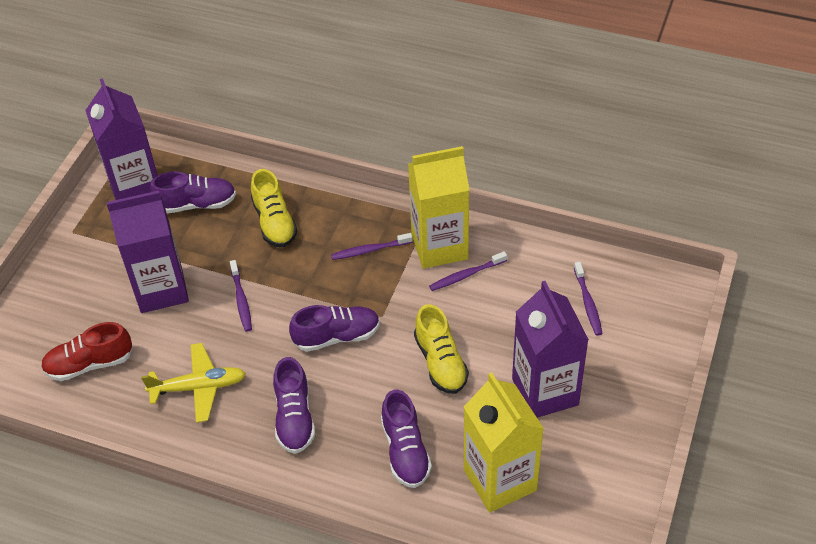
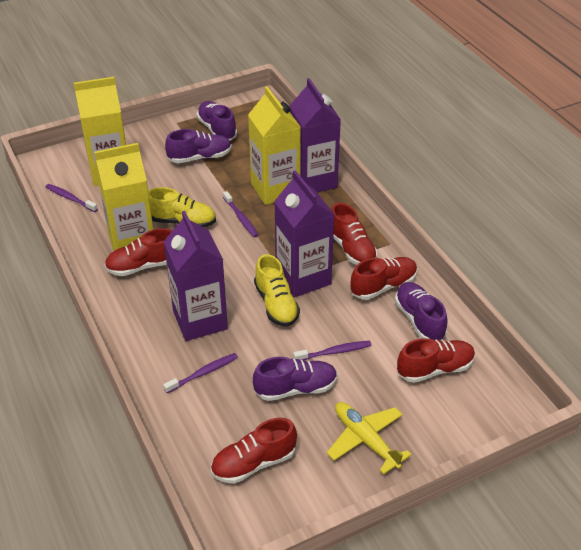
red shoe: [41,322,133,381] = 1 -> [104,228,172,276] [211,418,297,484] [331,203,377,265] [351,257,417,300] [397,338,475,383] = 5
yellow carton: [408,146,469,269] [464,372,544,512] = 2 -> [74,77,126,186] [94,143,154,251] [248,86,301,205] = 3

